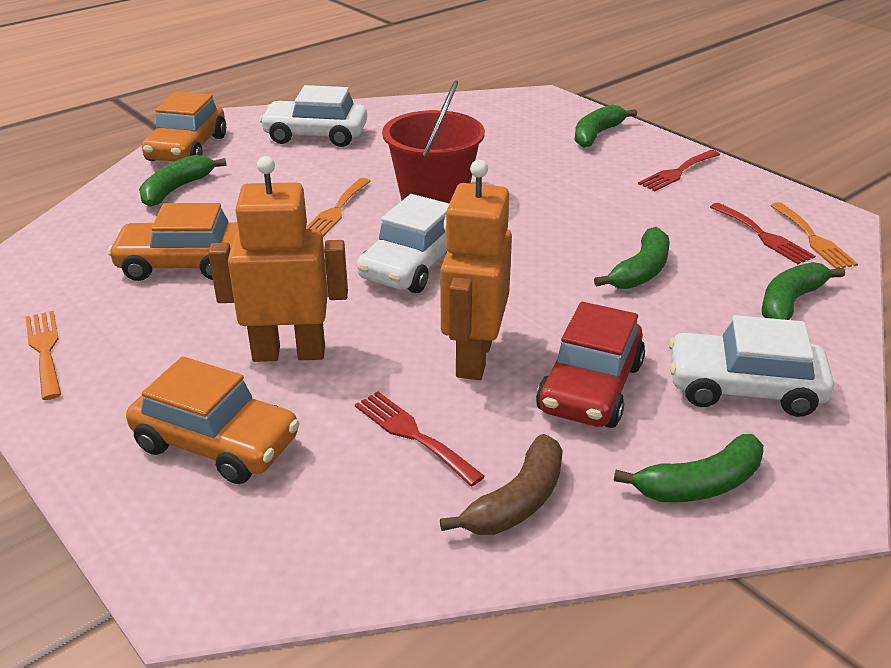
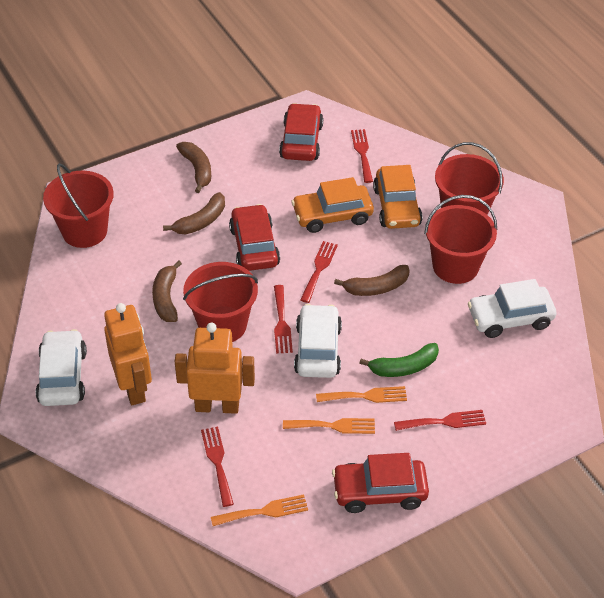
brown banana: [440,434,563,535] = 1 -> [152,260,182,322] [163,192,225,235] [176,142,211,193] [334,265,410,296] = 4
green banana: [139,155,227,207] [574,105,637,148] [594,227,670,289] [614,434,763,502] [762,262,845,320] = 5 -> [359,343,439,377] = 1
orange car: [108,203,238,281] [126,356,300,484] [142,92,226,162] = 3 -> [291,177,374,233] [373,165,422,229] = 2
red bucket: [382,80,485,204] = 1 -> [43,163,114,248] [183,262,258,342] [424,195,497,284] [435,142,504,215] = 4
red car: [536,302,645,428] = 1 -> [229,204,280,271] [279,103,323,161] [332,453,429,513] = 3
red fork: [355,392,485,487] [638,150,720,191] [710,203,815,264] = 3 -> [201,427,234,507] [274,285,293,354] [300,241,338,303] [351,129,373,183] [394,410,486,431] = 5

